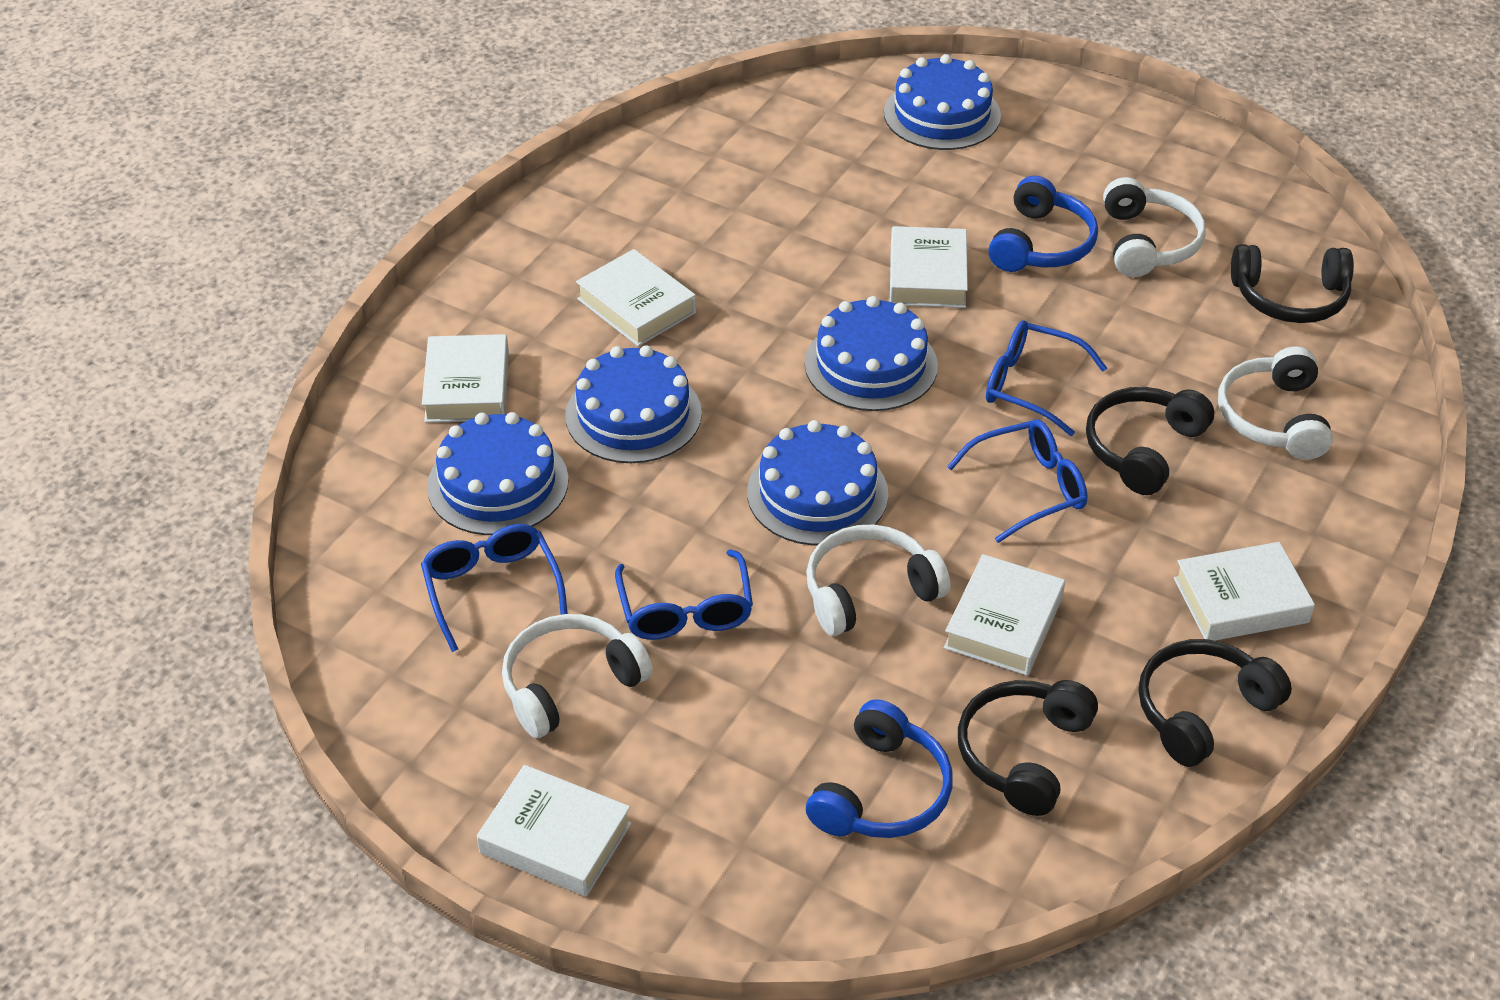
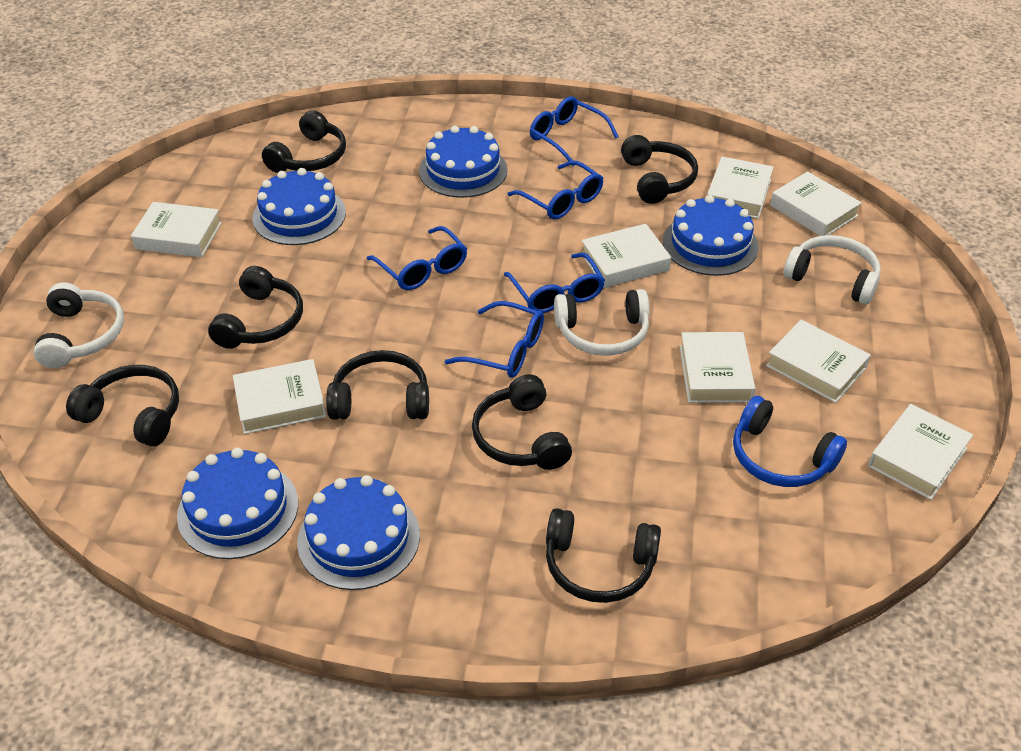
black headphones: [958,680,1098,816] [1086,387,1214,495] [1138,639,1292,767] [1231,244,1354,323] = 4 -> [66,365,179,447] [208,266,303,349] [262,110,346,173] [326,350,429,420] [472,374,572,470] [546,508,661,603] [621,135,698,204] = 7
blue glasses: [421,524,568,652] [615,549,753,640] [947,419,1087,543] [986,320,1107,436] = 4 -> [367,226,467,290] [444,301,544,378] [504,253,605,313] [507,161,603,219] [530,97,619,167] = 5
blue headphones: [806,699,953,838] [988,176,1098,272] = 2 -> [733,396,847,487] = 1
white book: [422,334,509,423] [477,765,631,897] [576,249,696,346] [890,226,968,308] [944,554,1065,676] [1174,542,1315,641] = 6 -> [131,202,222,257] [233,359,326,434] [581,224,671,288] [679,332,755,403] [707,157,774,219] [766,320,871,403] [770,171,862,236] [868,404,973,500] = 8
white headphones: [502,614,653,738] [806,525,950,636] [1103,177,1206,277] [1218,346,1333,460] = 4 -> [33,283,124,368] [554,289,649,356] [784,235,881,305] = 3

